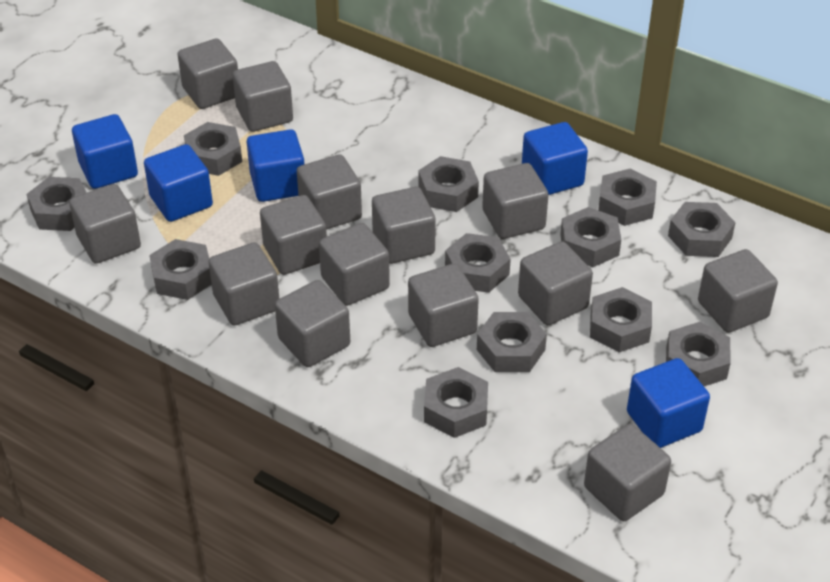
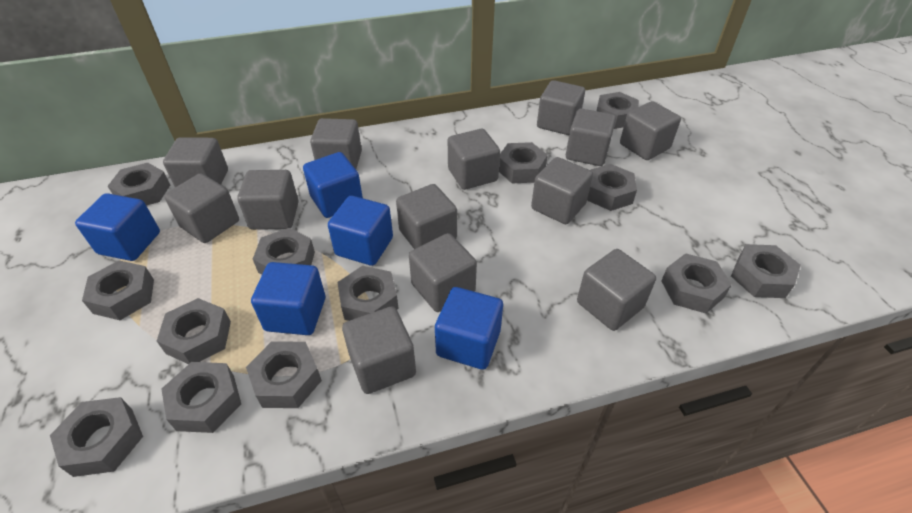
grey cube: [69,184,141,264] [177,38,238,109] [208,242,279,326] [233,61,293,132] [260,195,327,275] [275,280,350,367] [297,155,362,229] [319,223,390,306] [372,187,436,264] [408,263,479,347] [482,163,549,239] [518,241,593,325] [584,424,671,521] [698,249,778,333] = 14 -> [163,137,228,187] [164,173,239,243] [237,170,299,230] [310,118,362,169] [342,306,416,394] [396,184,457,249] [409,233,477,312] [448,129,500,190] [531,157,593,224] [537,80,585,135] [566,109,616,166] [577,249,656,331] [620,101,681,160] = 13
grey nut: [26,177,87,231] [149,239,212,300] [184,122,242,176] [418,156,479,212] [424,367,488,438] [445,233,511,293] [477,312,547,372] [560,207,621,267] [590,287,652,352] [598,168,657,226] [666,322,731,386] [668,202,736,257] = 12 -> [50,397,143,477] [82,260,154,320] [108,163,170,206] [157,298,231,364] [161,362,241,433] [246,341,322,408] [253,228,315,275] [337,266,399,321] [499,142,548,183] [587,164,637,211] [597,92,639,129] [661,253,732,313] [731,244,801,298] = 13

